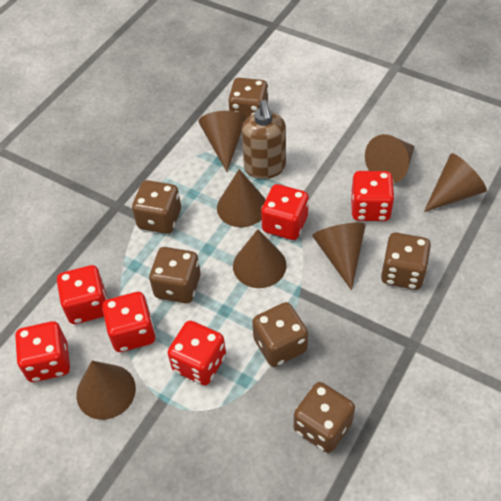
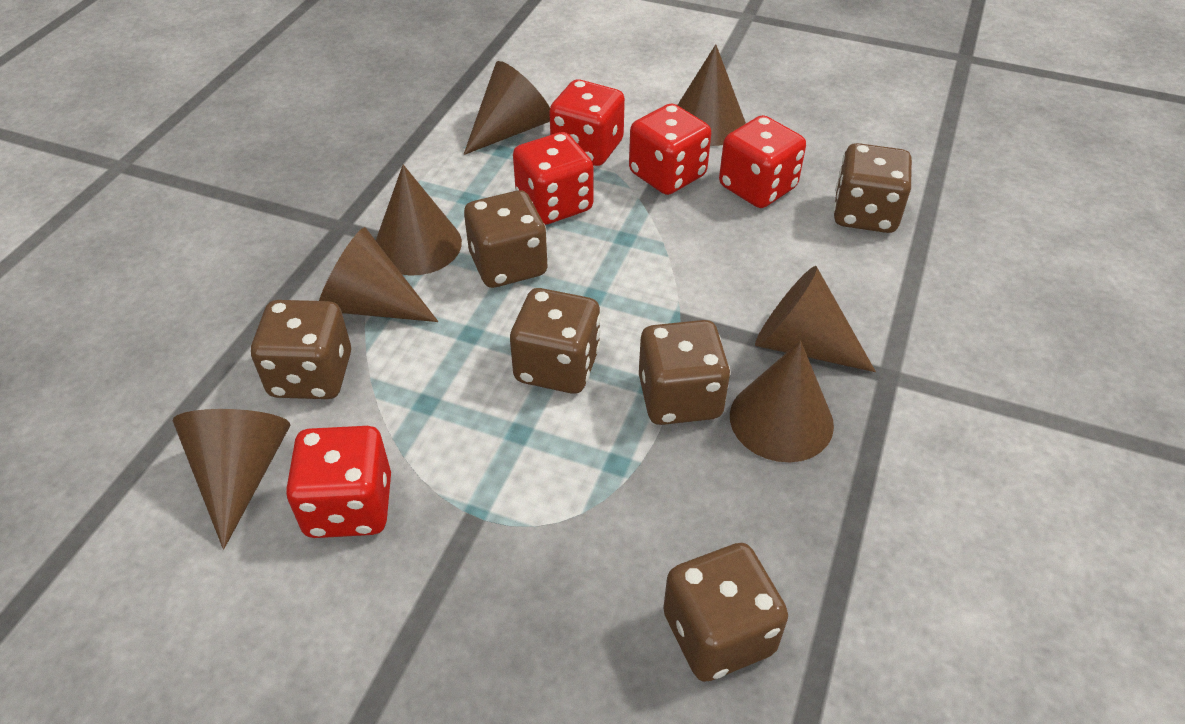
brown soap dispenser: [242,100,286,179] = 1 -> none = 0
red dice: [15,321,70,382] [57,265,107,324] [102,292,156,352] [168,321,226,385] [261,184,309,240] [351,171,395,221] = 6 -> [286,426,391,538] [513,132,594,225] [549,79,625,166] [629,103,711,195] [719,115,806,208] = 5

